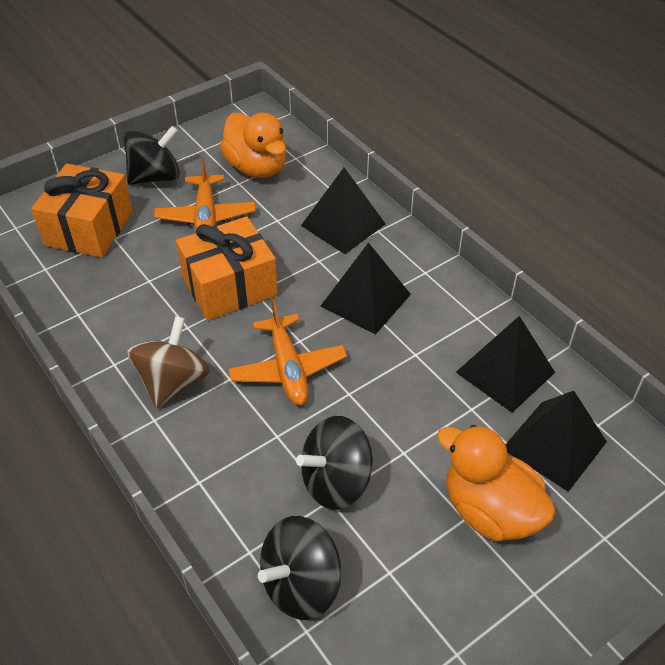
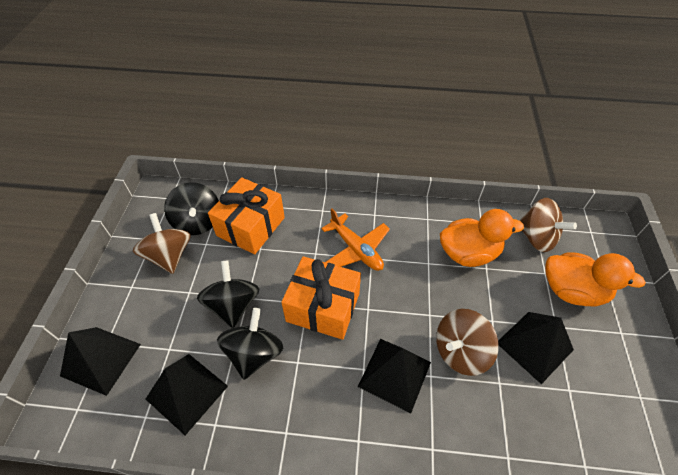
brown spinning top: [127,316,210,409] = 1 -> [133,213,191,274] [436,309,499,376] [520,198,577,252] = 3
orange plane: [154,157,256,232] [228,299,347,405] = 2 -> [321,208,390,271] = 1

